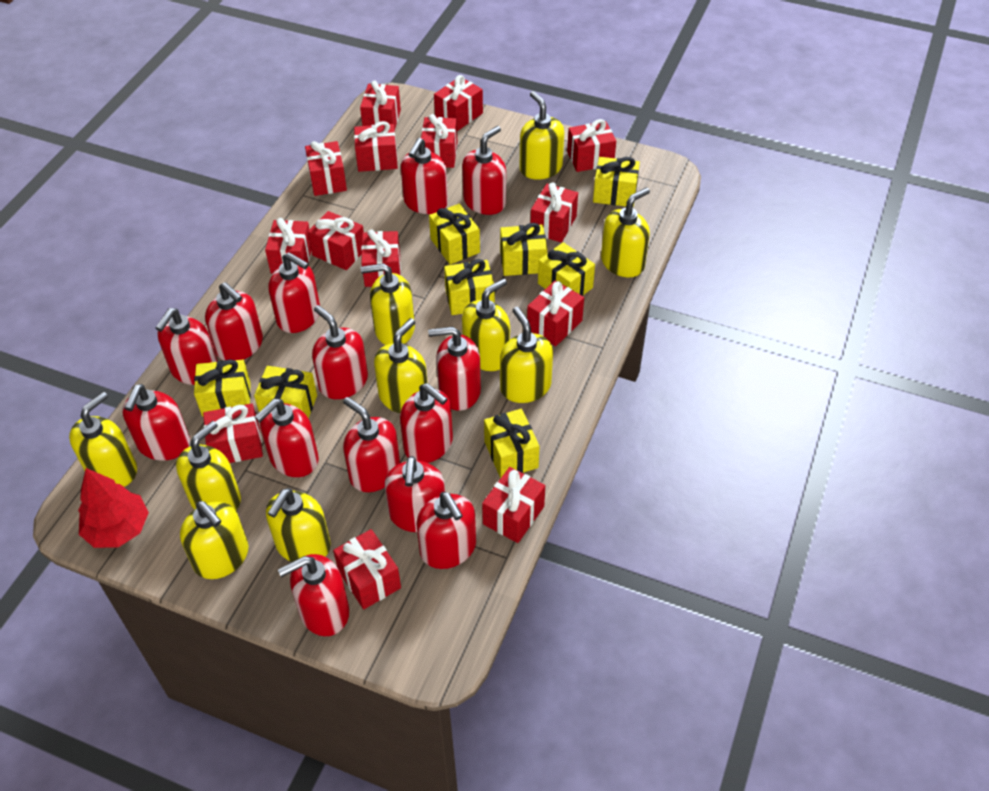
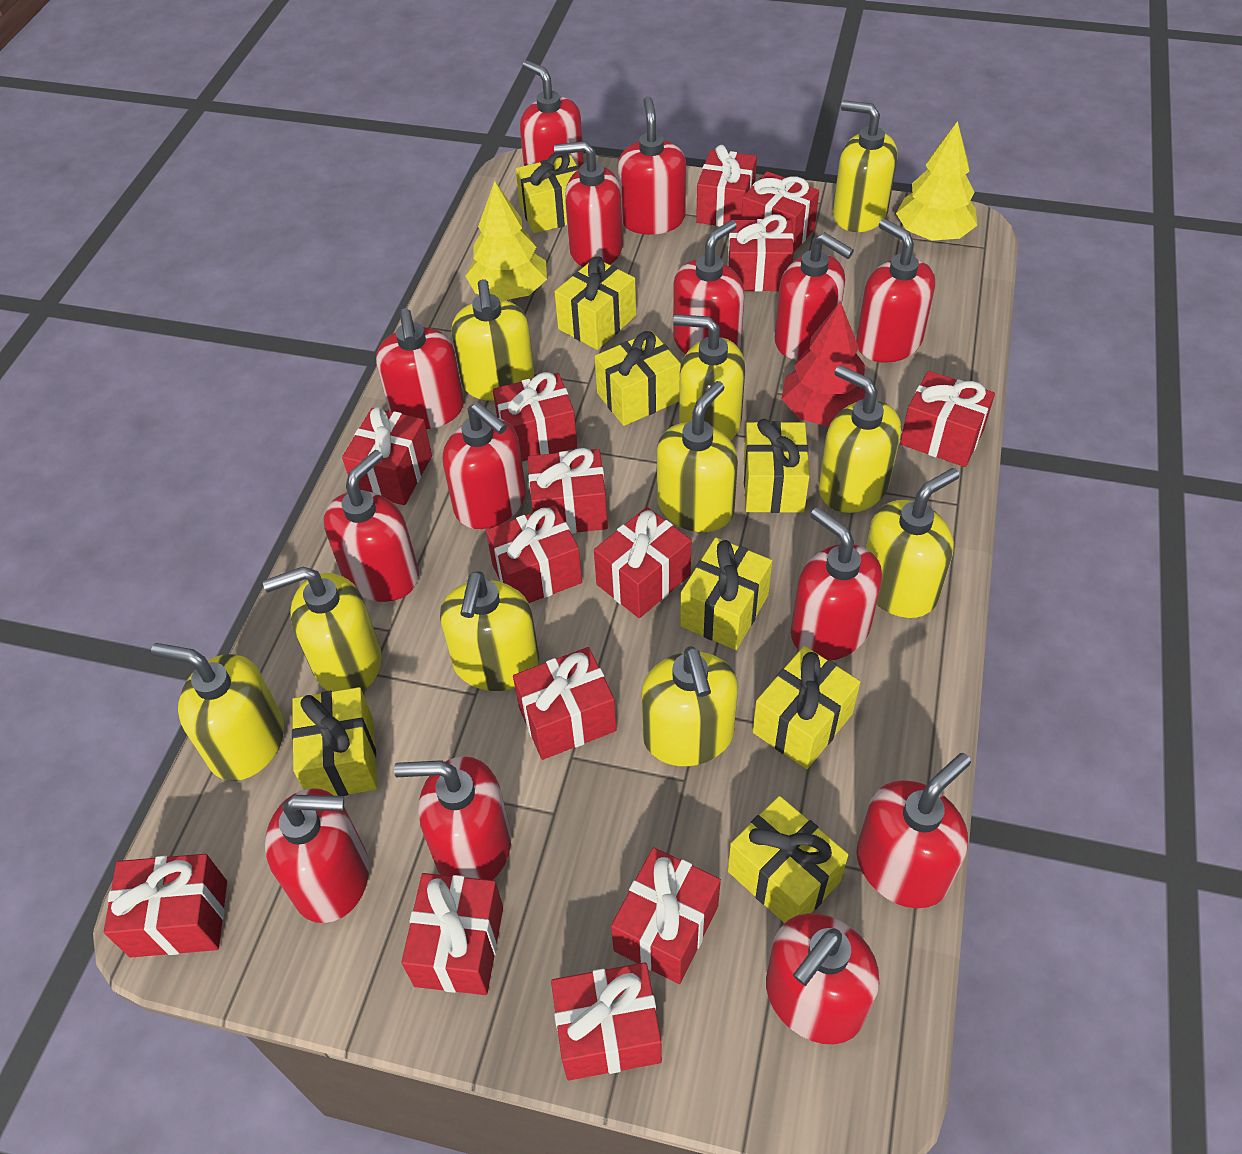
yellow tree: none = 0 -> [466,181,547,300] [896,121,977,241] = 2

